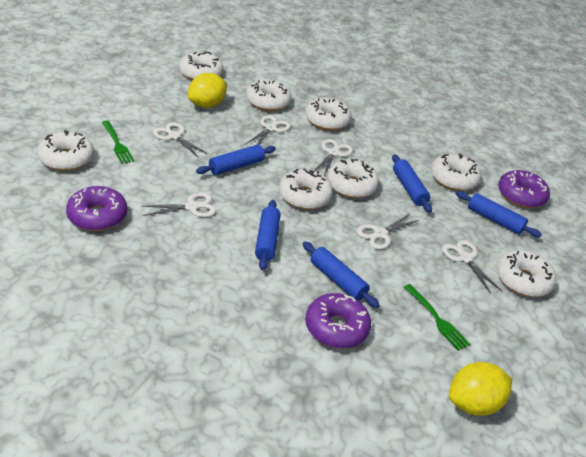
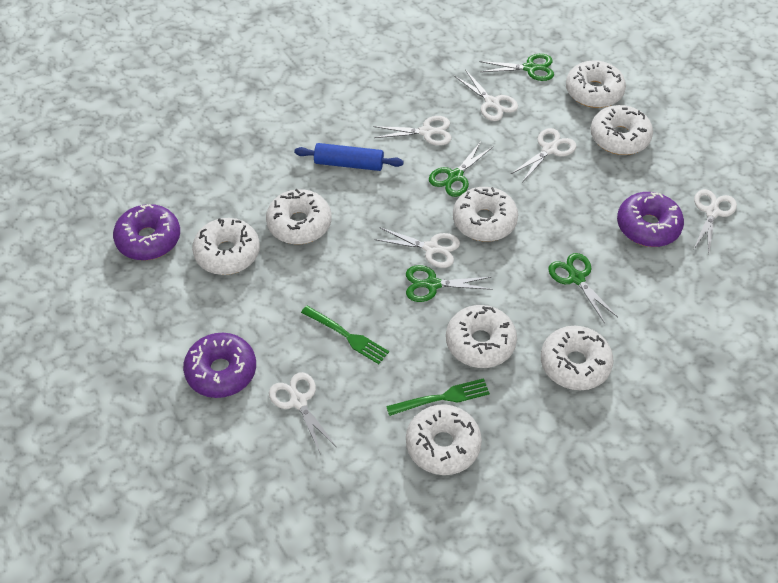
blue rolling pin: [196,145,276,175] [255,200,280,270] [302,241,380,308] [392,154,432,213] [456,191,542,238] = 5 -> [295,143,404,171] = 1
green scissors: none = 0 -> [406,265,493,302] [429,142,493,197] [480,54,554,81] [548,253,618,323] = 4
yellow lemon: [188,73,227,108] [449,362,512,416] = 2 -> none = 0

